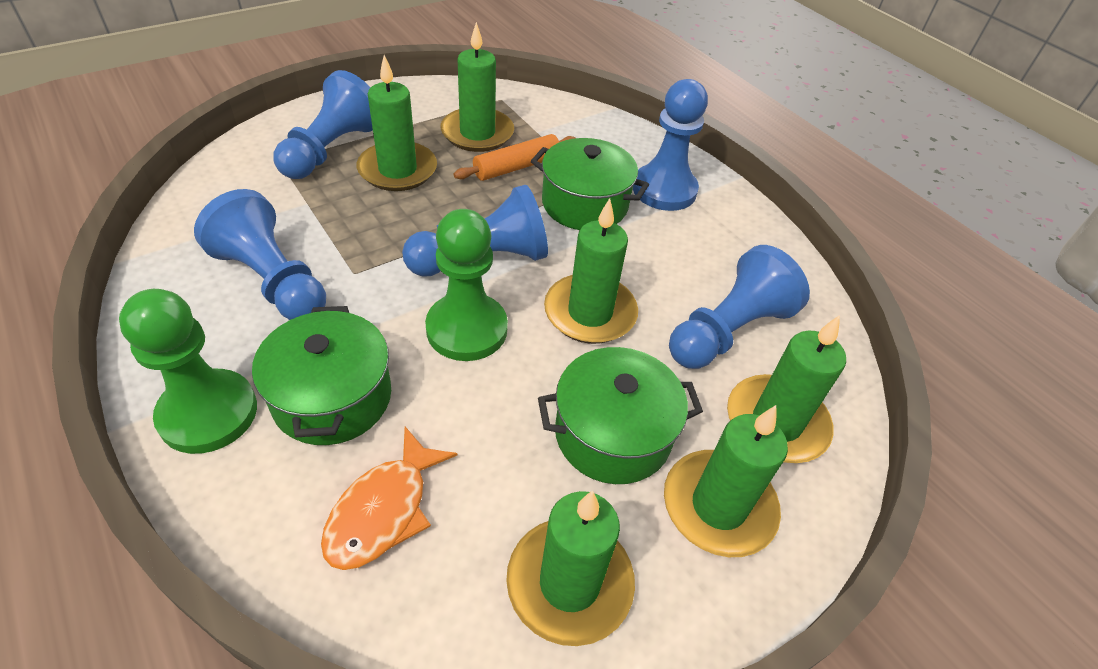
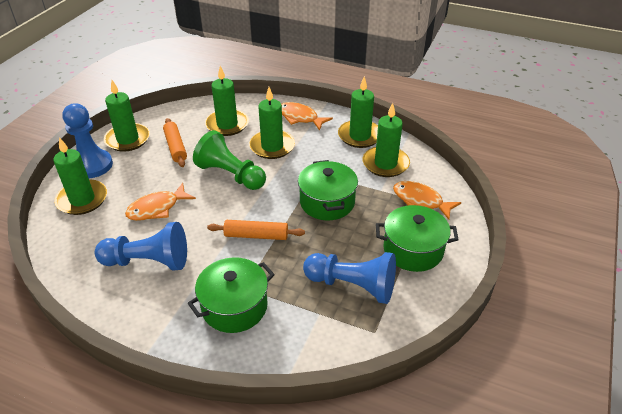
blue pawn: [194,189,326,320] [273,70,373,179] [402,185,548,277] [633,79,708,211] [669,245,810,369] = 5 -> [62,103,113,178] [95,222,187,270] [303,252,396,304] = 3
green pawn: [119,289,257,454] [425,209,508,361] = 2 -> [193,130,266,190] = 1
orange fish: [321,427,457,570] = 1 -> [125,183,196,221] [281,102,333,131] [393,181,461,220] = 3
orange rolling pin: [454,134,576,181] = 1 -> [163,118,187,167] [207,220,305,240] = 2

